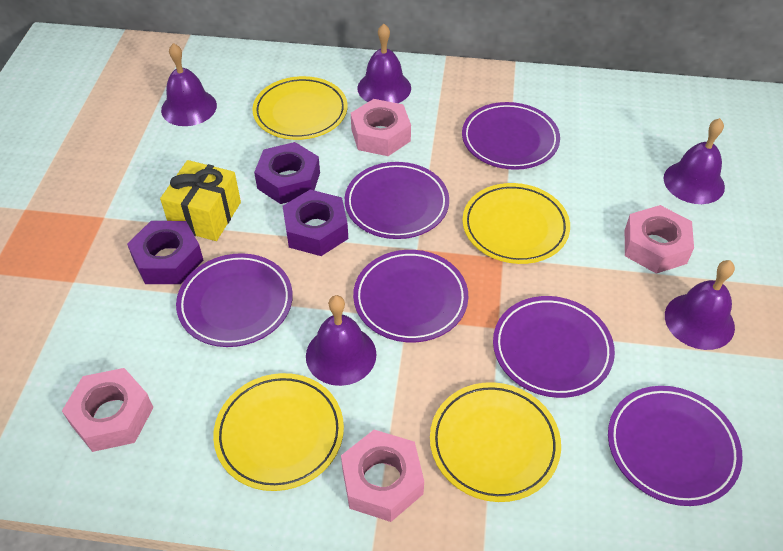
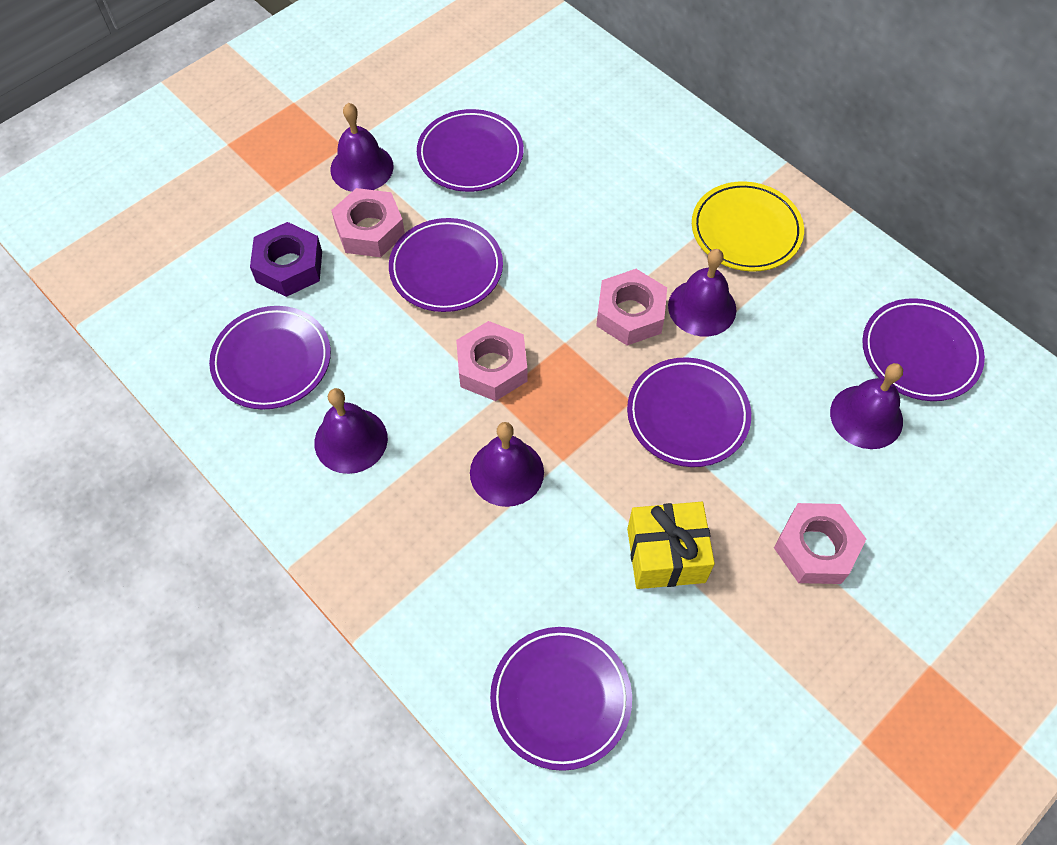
purple nut: [127,221,203,284] [254,142,320,204] [283,190,348,256] = 3 -> [250,222,322,297] = 1
yellow plate: [213,373,344,491] [252,76,348,140] [430,382,561,502] [462,183,570,264] = 4 -> [692,181,804,272] = 1

